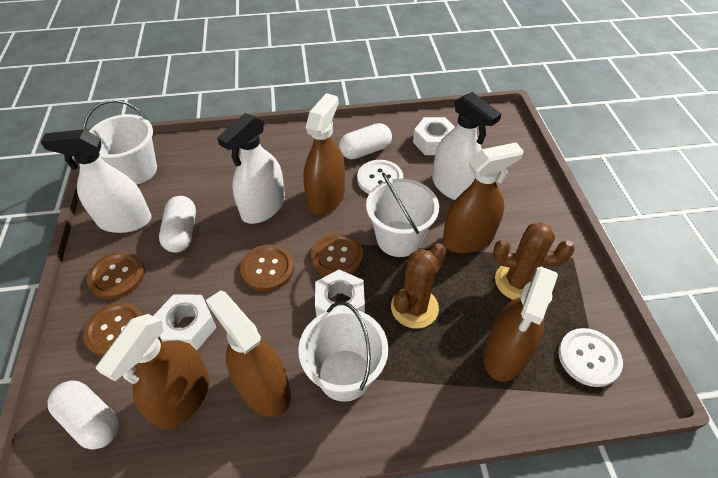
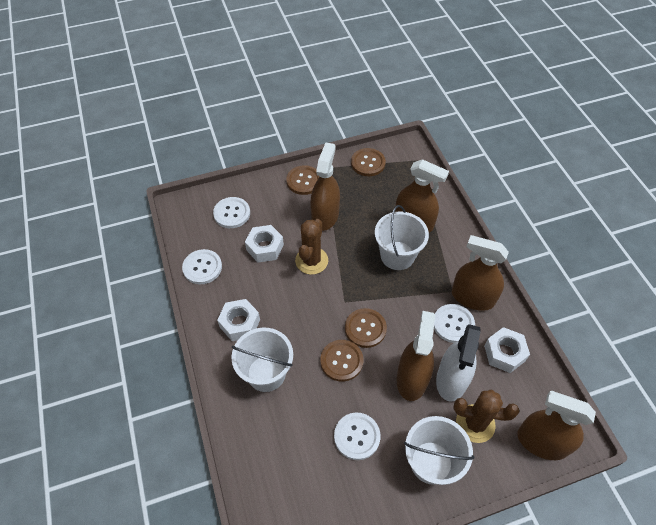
white button: [357,160,403,194] [558,328,623,387] = 2 -> [182,249,222,285] [213,197,250,228] [334,412,381,460] [434,304,475,343] = 4
white capsule: [47,381,119,450] [159,196,196,253] [339,123,392,159] = 3 -> none = 0
white spray bottle: [41,129,152,233] [217,113,285,224] [432,92,501,200] = 3 -> [436,324,481,402] = 1

